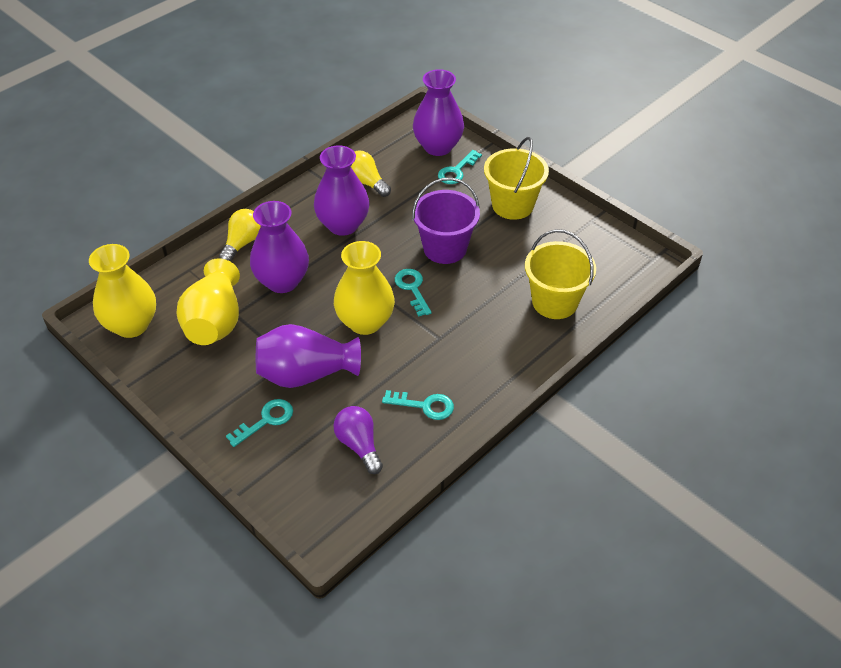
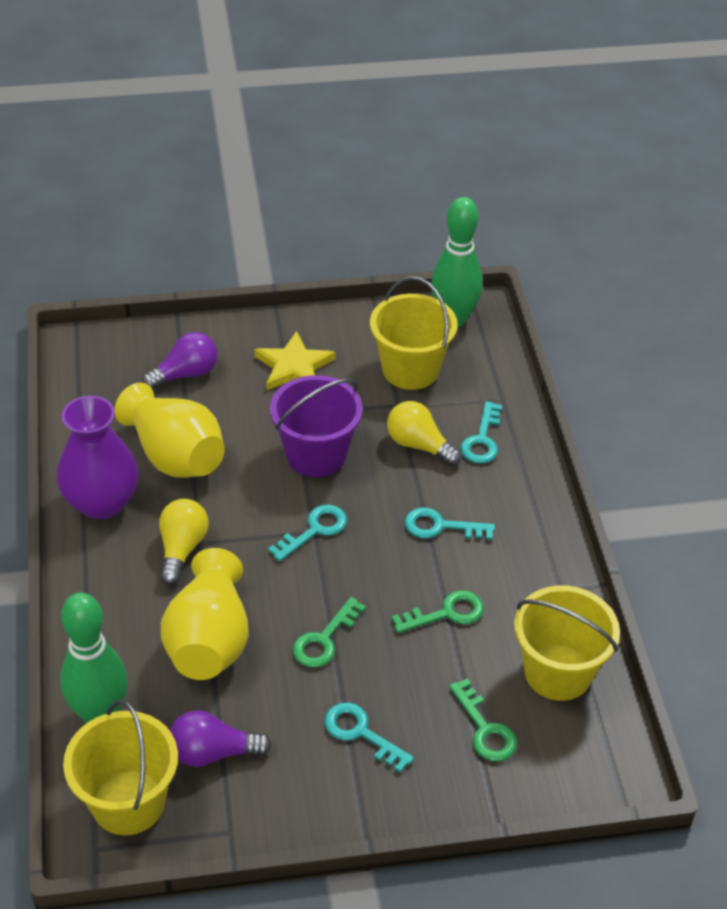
green bowling pin: none = 0 -> [60,592,128,723] [431,197,483,327] = 2
green key: none = 0 -> [293,597,366,668] [392,590,484,633] [449,678,517,761] = 3
purple light bulb: [333,406,383,474] = 1 -> [142,332,217,390] [170,710,272,767] = 2
purple vase: [250,201,309,293] [256,324,361,388] [314,145,369,236] [413,69,464,156] = 4 -> [57,396,139,520] = 1
yellow bucket: [484,137,549,220] [525,229,596,319] = 2 -> [63,699,178,835] [370,276,458,390] [514,585,620,701] = 3
yellow star: none = 0 -> [254,331,336,390] = 1
yellow vase: [89,244,156,338] [176,258,240,345] [334,241,395,335] = 3 -> [115,383,225,478] [161,548,249,680] = 2

